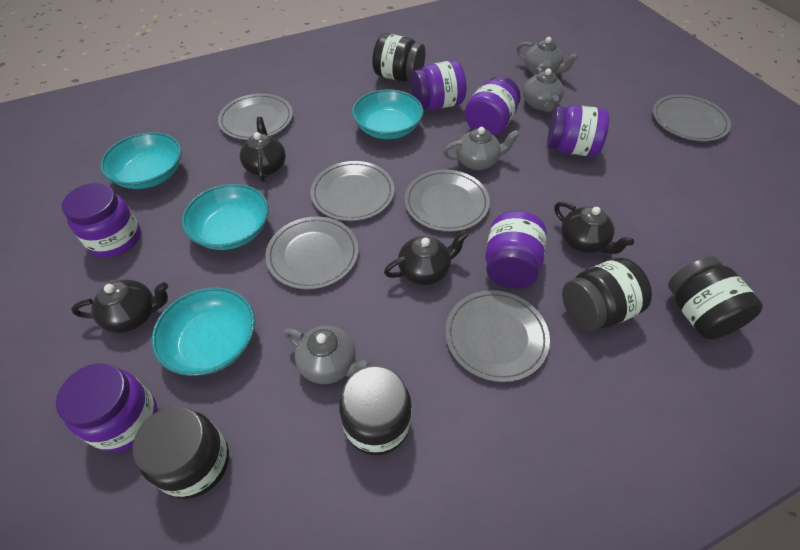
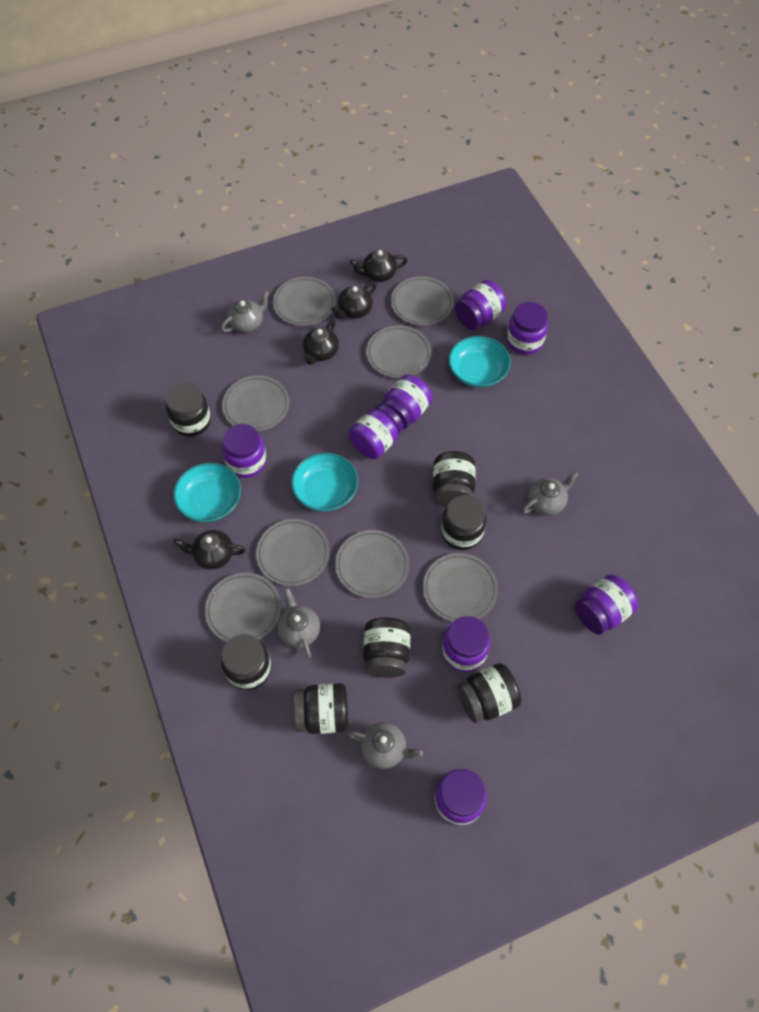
black jar: [133,406,229,499] [339,366,412,455] [372,33,425,82] [562,258,652,331] [668,256,763,339] = 5 -> [166,383,211,437] [221,634,271,690] [294,683,348,734] [363,617,410,678] [433,451,476,507] [441,495,486,550] [457,663,521,723] = 7
grey plate: [218,93,293,140] [265,217,358,290] [310,161,395,221] [404,170,490,232] [445,290,550,382] [653,95,731,141] = 6 -> [205,573,281,642] [222,375,289,432] [256,519,330,586] [273,277,336,326] [335,530,409,598] [366,325,431,378] [391,276,454,326] [423,553,498,622] = 8
purple jar: [56,363,158,452] [62,183,141,257] [411,60,466,110] [465,76,521,136] [485,211,547,288] [547,105,609,157] = 6 -> [222,424,266,478] [348,404,403,459] [381,375,432,429] [435,769,487,826] [442,616,490,672] [455,280,506,330] [507,302,548,355] [575,575,638,635] = 8
turquoise bowl: [100,132,182,189] [151,287,255,376] [182,184,269,250] [352,89,423,139] = 4 -> [173,463,241,522] [291,453,358,511] [448,336,511,388] = 3

